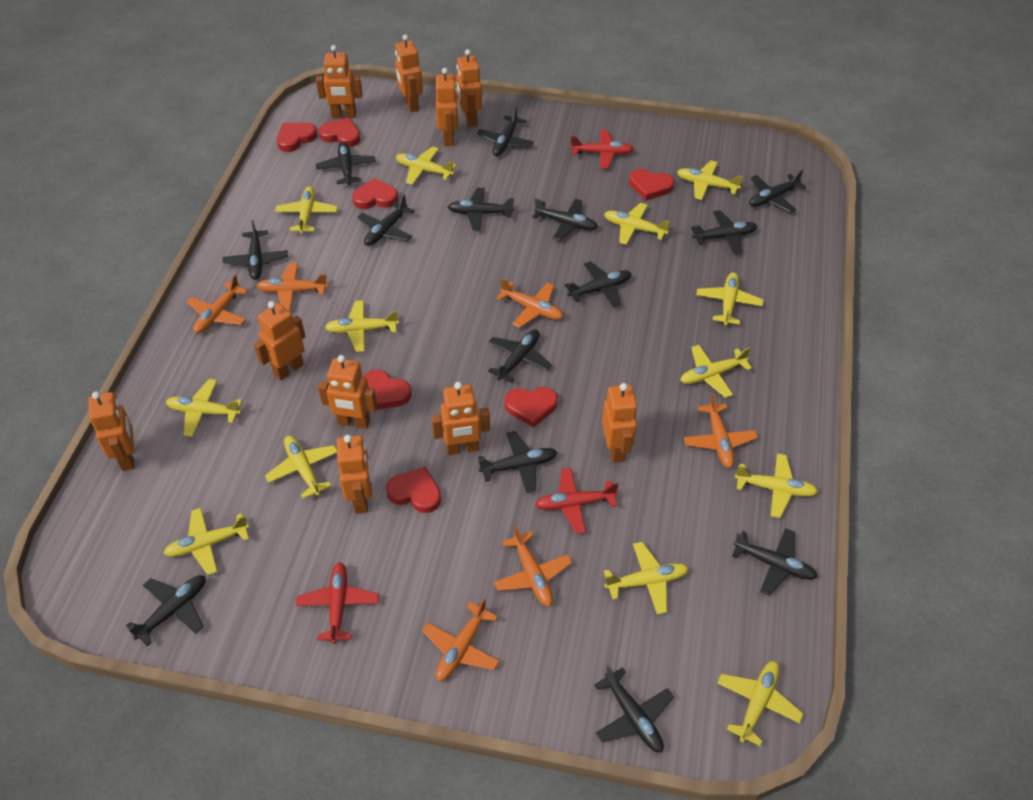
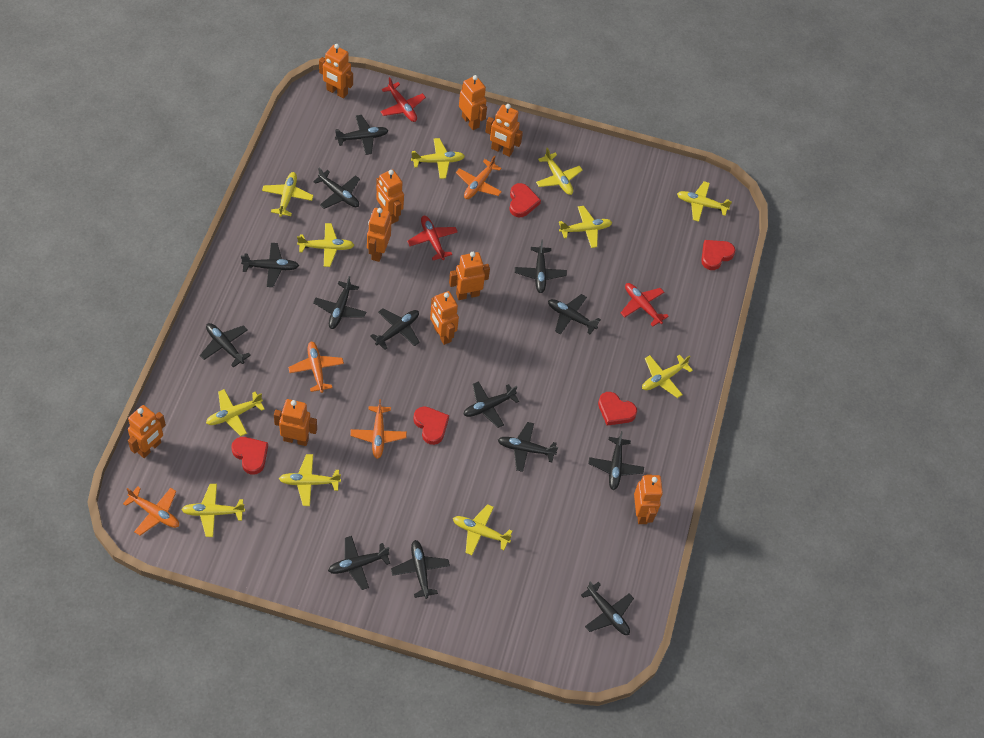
orange plane: [187,275,248,334] [256,263,328,311] [422,598,500,681] [494,525,572,606] [496,278,563,328] [684,393,758,468] = 6 -> [123,486,179,535] [288,342,344,393] [350,399,407,459] [456,155,502,199] = 4
red heart: [277,122,317,152] [319,118,360,147] [352,178,398,209] [364,369,411,410] [386,467,441,513] [504,387,558,428] [629,169,674,201] = 7 -> [231,437,268,475] [413,407,449,445] [509,183,541,217] [598,392,637,426] [701,240,735,270] = 5
yellow plane: [164,508,249,575] [166,379,242,437] [265,436,337,499] [275,186,338,234] [325,300,399,352] [396,146,457,185] [604,203,670,245] [604,542,689,615] [677,160,743,200] [680,345,752,398] [696,272,764,325] [717,661,803,746] [735,453,818,518] = 13 -> [181,484,245,537] [206,389,265,436] [262,172,314,217] [279,454,341,506] [297,223,354,267] [411,138,465,179] [453,504,512,555] [536,148,583,195] [559,206,612,248] [642,355,693,398] [677,181,732,222] = 11

